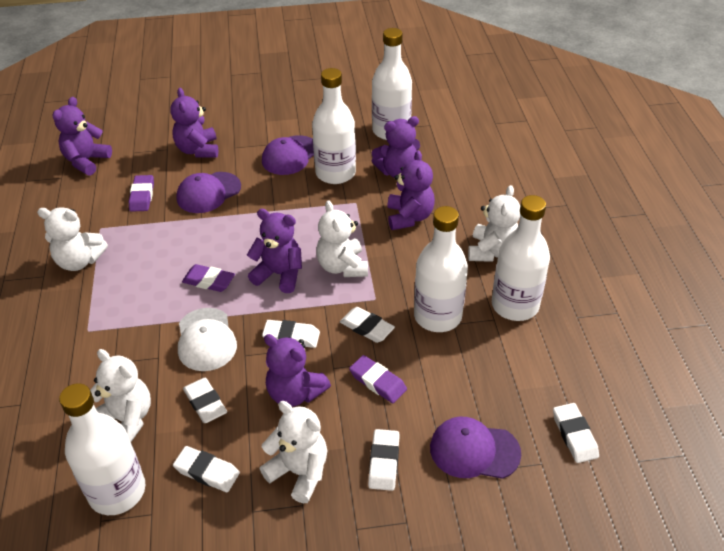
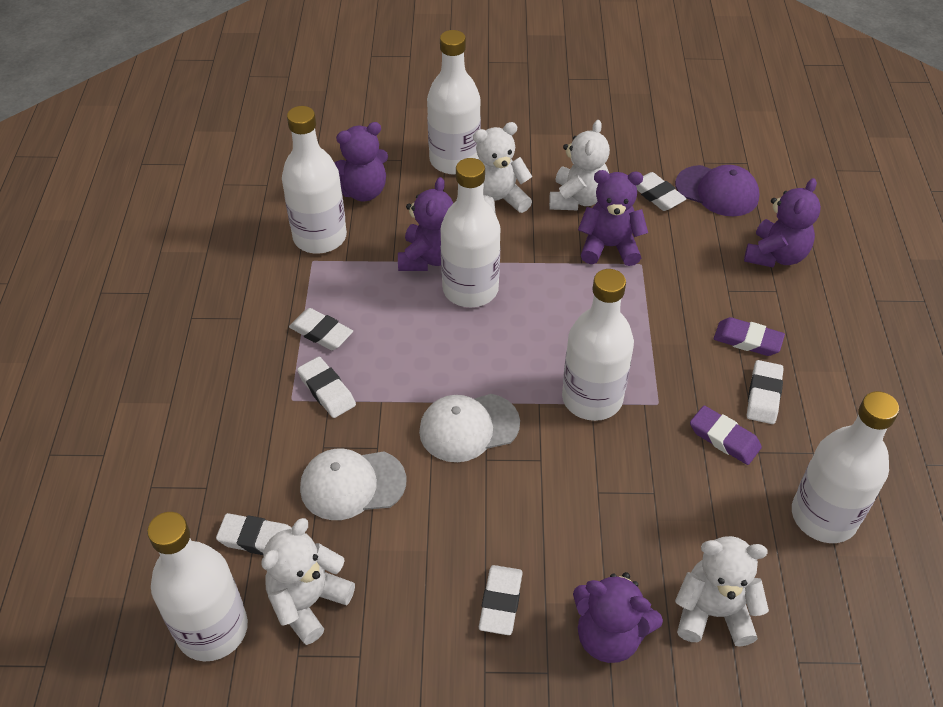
purple cap: [176,172,241,213] [262,135,314,175] [430,417,521,479] = 3 -> [675,165,759,216] = 1
purple eraser: [129,175,154,212] [182,264,235,292] [349,355,407,403] = 3 -> [690,405,762,465] [714,317,785,356] = 2
purple teddy bear: [53,97,112,175] [170,88,218,158] [247,209,302,293] [264,334,331,407] [372,116,420,178] [387,150,435,230] = 6 -> [334,122,388,201] [398,177,453,271] [573,572,663,663] [578,170,648,266] [744,178,821,268] = 5
white bottle: [59,383,145,515] [312,68,356,184] [372,28,412,140] [414,206,468,332] [492,195,550,321] = 5 -> [147,512,248,661] [282,106,347,254] [427,30,481,175] [441,158,501,307] [562,269,634,421] [792,391,899,543] = 6
white cap: [178,308,237,371] = 1 -> [300,449,406,520] [419,394,520,462] = 2
white teddy bear: [37,207,108,271] [90,349,151,442] [260,401,328,503] [316,200,368,277] [468,185,521,262] = 5 -> [261,518,355,645] [473,122,532,214] [549,120,610,210] [675,536,769,647] = 4

